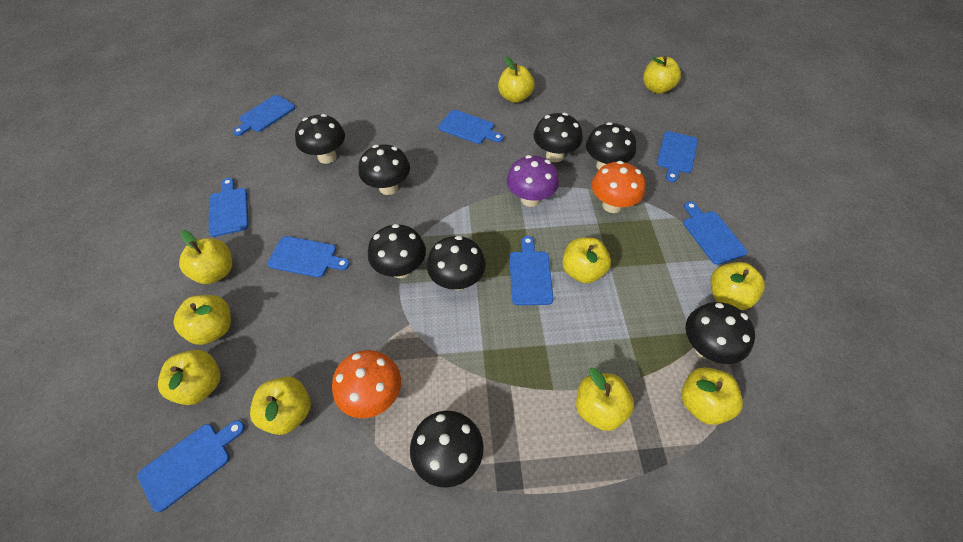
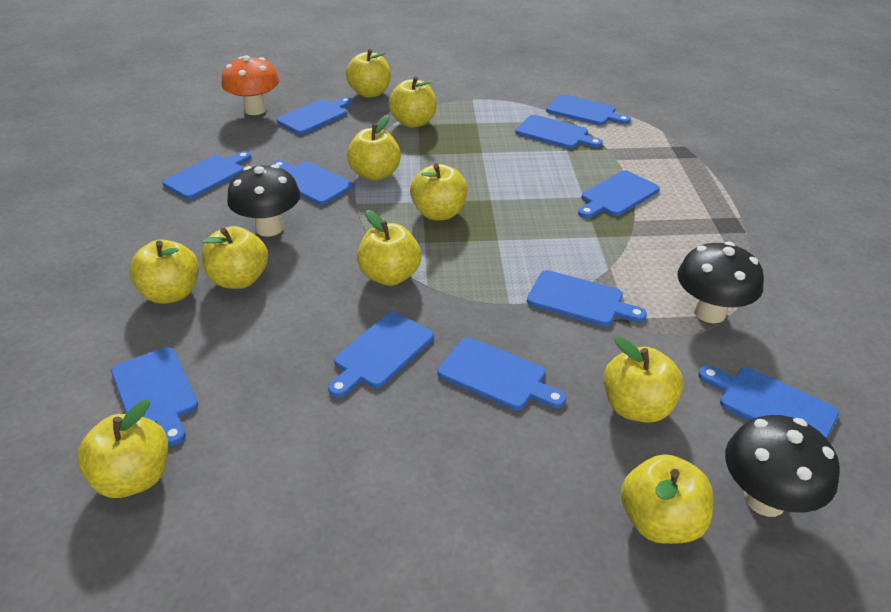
black mushroom: [295,114,345,164] [358,144,410,195] [368,224,426,278] [410,410,484,488] [427,236,486,290] [533,113,583,162] [586,122,636,170] [686,302,755,364] = 8 -> [227,164,301,237] [677,242,764,323] [725,415,840,517] = 3
blue cutting board: [138,420,245,512] [209,178,249,237] [233,95,295,136] [267,236,350,278] [438,110,504,144] [509,236,553,305] [657,131,698,182] [683,201,747,265] = 8 -> [111,347,198,446] [162,151,251,199] [272,160,353,205] [277,97,353,134] [328,312,434,398] [437,337,566,410] [515,115,603,149] [527,270,647,326] [546,94,631,125] [578,170,660,218] [698,366,839,438] = 11
orange mushroom: [332,350,401,418] [592,161,646,213] = 2 -> [221,55,280,115] = 1
purple mushroom: [507,155,559,207] = 1 -> none = 0

